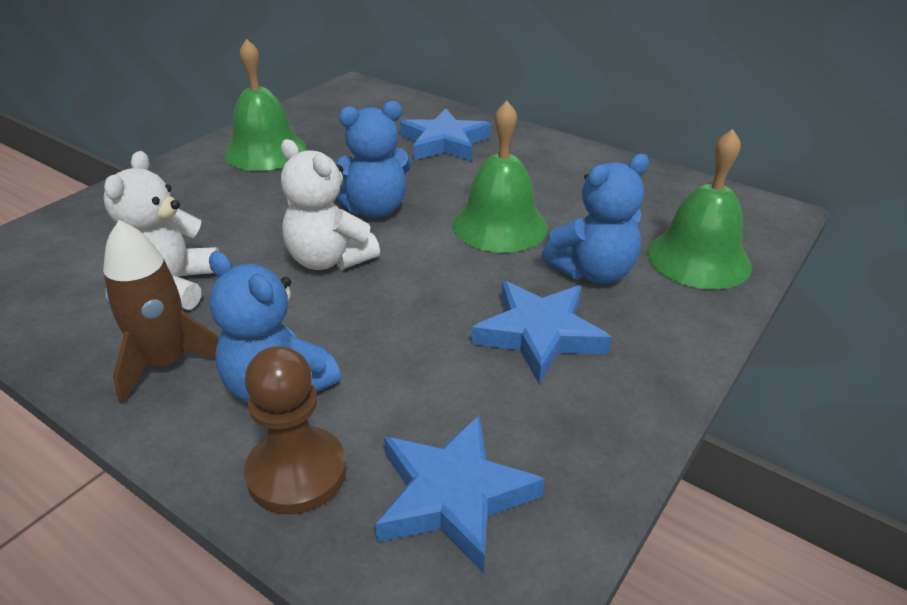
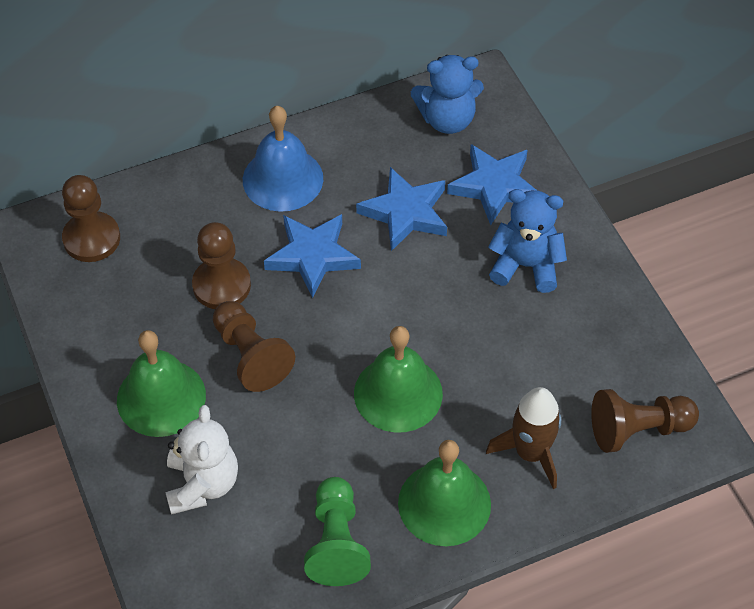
blue bell: none = 0 -> [243,106,323,212] = 1
blue teddy bear: [209,251,341,403] [335,101,412,218] [541,154,649,284] = 3 -> [411,55,484,134] [488,189,567,293] = 2
brown pawn: [244,346,347,514] = 1 -> [62,175,120,262] [192,222,251,309] [213,301,295,392] [591,389,699,453] = 4
green pawn: none = 0 -> [304,477,371,586] = 1
white teddy bear: [104,151,219,310] [281,139,380,270] = 2 -> [165,405,238,515] = 1

